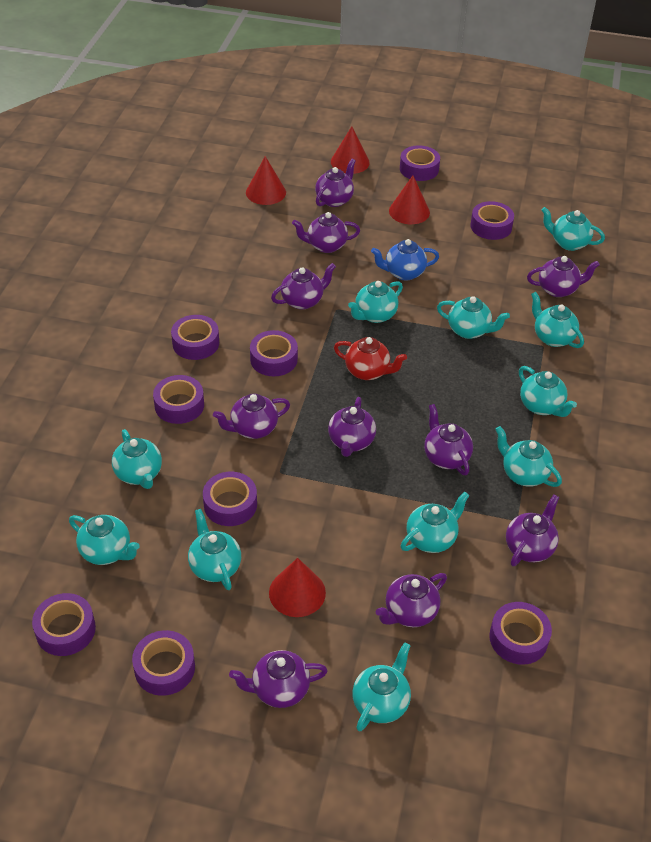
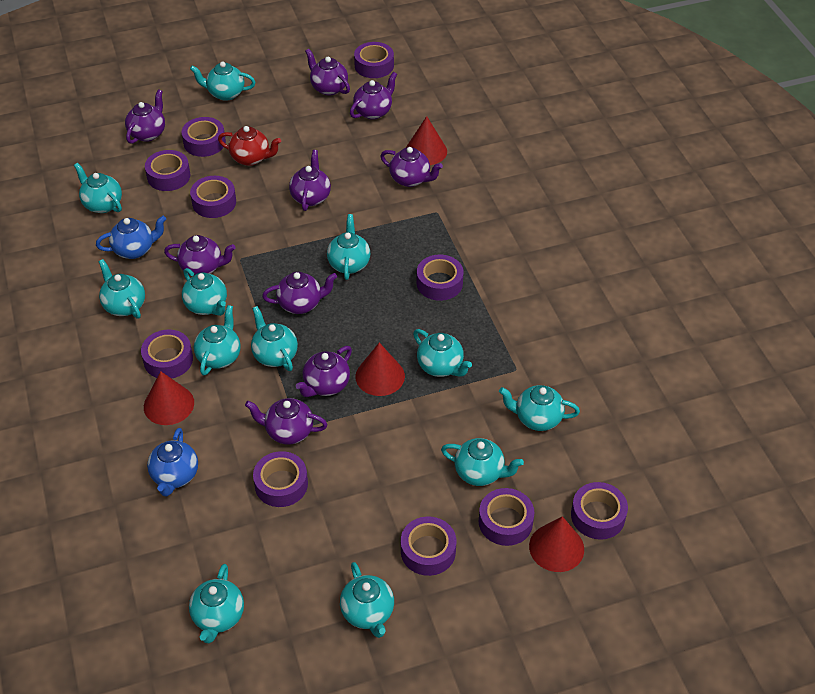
blue teapot: [371,239,439,281] = 1 -> [96,216,166,259] [147,428,198,496] = 2
purple tape: [32,593,96,656] [132,630,195,696] [153,375,204,424] [171,315,219,360] [203,472,257,526] [250,330,298,376] [400,145,440,181] [470,201,514,240] [489,602,552,665] = 9 -> [141,330,193,379] [145,150,190,191] [182,117,226,157] [190,176,236,218] [253,451,308,507] [354,42,394,78] [401,517,456,576] [417,255,463,301] [479,488,534,546] [571,482,628,540] = 10
purple teapot: [213,394,290,439] [229,650,328,708] [271,263,336,310] [292,212,360,253] [315,159,356,207] [328,397,376,457] [376,573,447,627] [424,404,473,475] [506,495,559,566] [527,256,600,297] = 10 -> [125,89,165,144] [164,235,236,276] [245,398,328,445] [262,272,337,314] [289,150,331,211] [296,346,352,397] [305,49,350,95] [350,72,397,120] [380,147,443,187] = 9
turquoise teapot: [69,515,140,565] [112,429,162,489] [188,509,241,590] [348,281,403,323] [352,643,411,732] [401,492,470,553] [437,296,510,339] [495,426,562,487] [519,366,577,417] [531,292,584,348] [542,207,605,251] = 11 -> [74,163,122,213] [98,259,145,319] [182,268,227,316] [189,564,244,644] [190,62,255,101] [194,305,241,375] [251,306,298,371] [327,214,370,280] [340,562,394,638] [413,329,472,377] [441,438,524,486] [499,385,580,431] = 12

